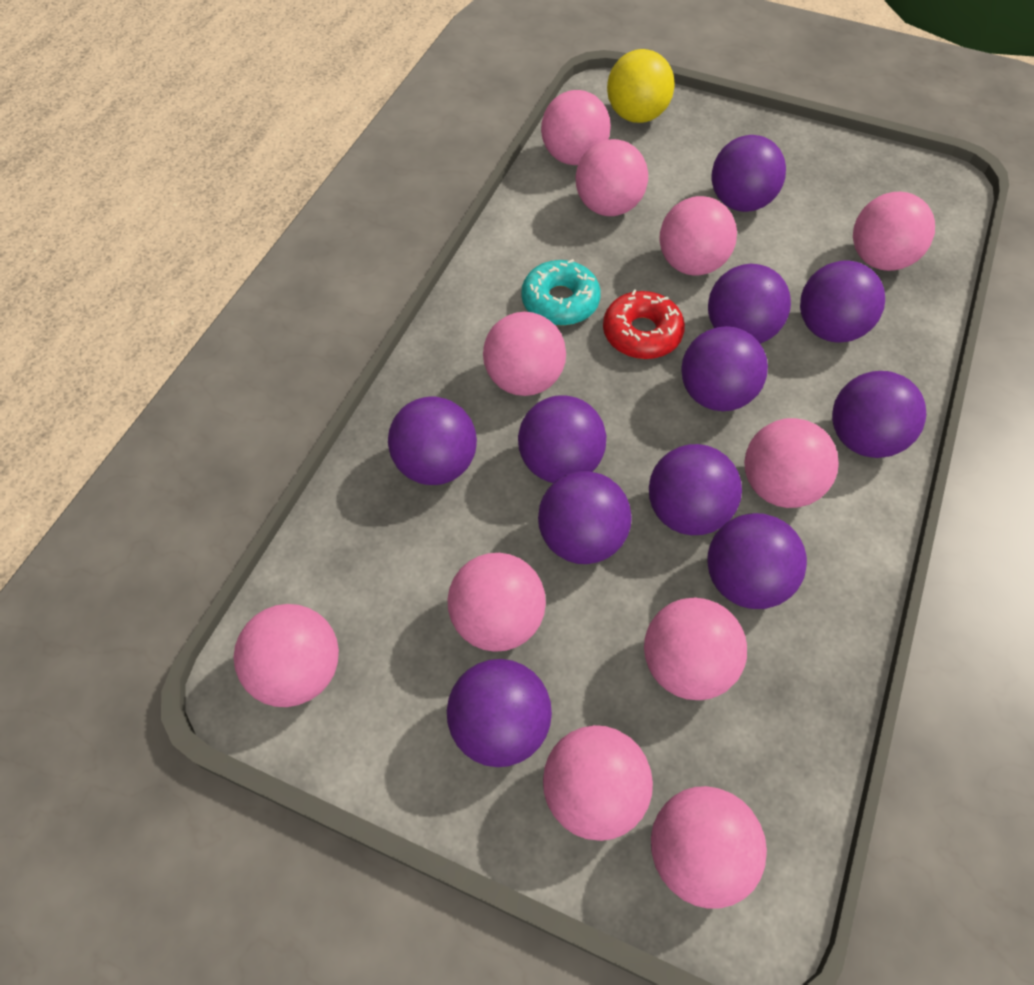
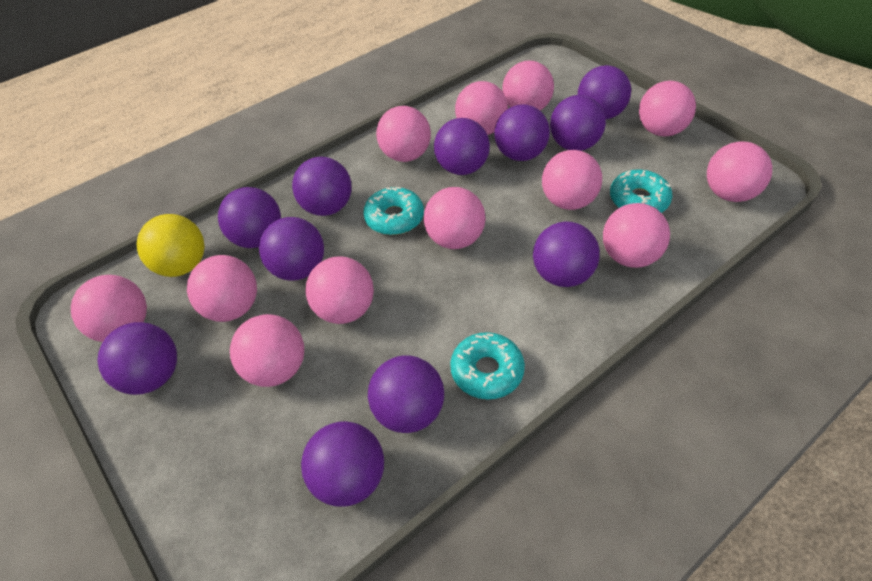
pink ball: [234,604,339,707] [447,553,546,652] [483,312,566,396] [541,90,611,165] [543,725,653,841] [576,139,648,216] [644,597,747,700] [651,786,767,909] [659,196,737,276] [744,418,839,508] [853,192,935,271] = 11 -> [71,275,147,342] [187,255,257,322] [230,314,304,387] [306,257,374,324] [376,106,431,162] [424,187,486,249] [455,81,508,135] [502,60,554,110] [542,150,602,210] [603,203,670,268] [639,81,696,136] [707,141,772,202] = 12
red donut: [603,289,685,359] = 1 -> none = 0
turquoise donut: [521,259,601,326] = 1 -> [363,187,424,235] [450,332,525,399] [610,169,672,213] = 3

